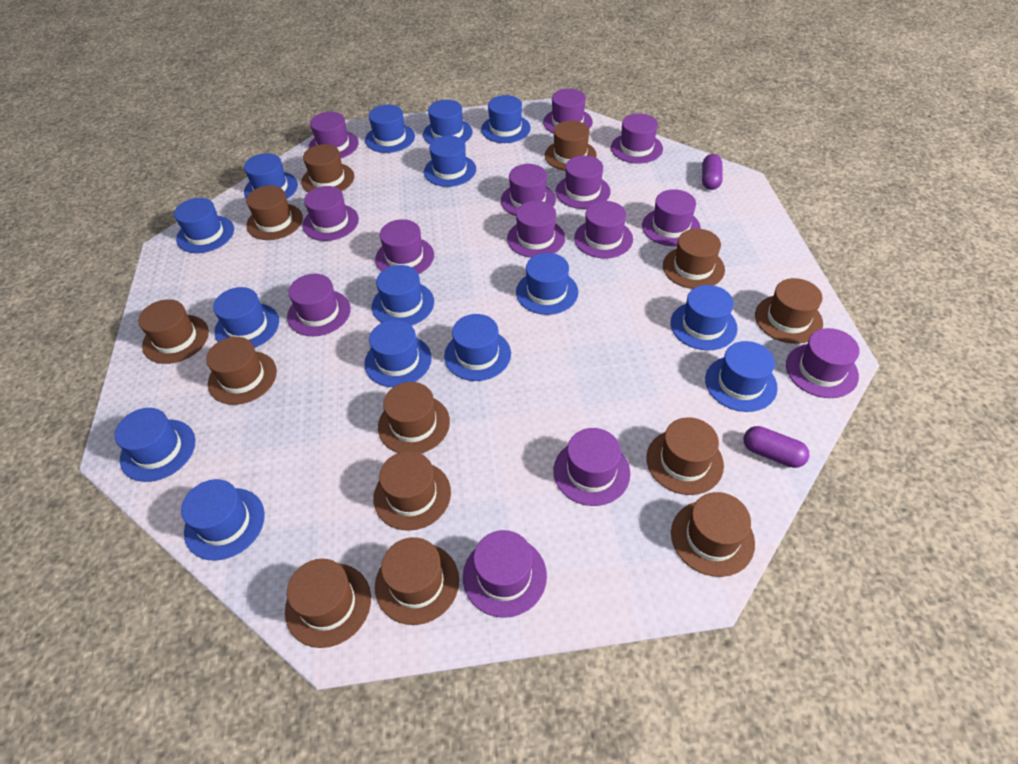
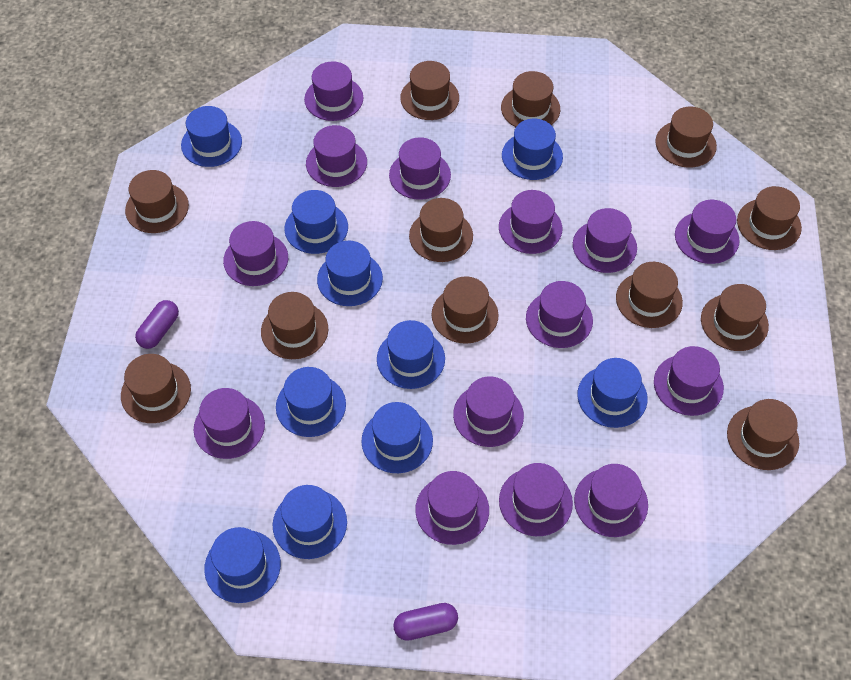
blue hat: [114,408,195,482] [174,198,234,253] [181,479,265,560] [213,287,279,348] [244,153,298,199] [364,320,432,387] [365,105,415,153] [372,265,434,326] [423,100,473,144] [424,136,476,187] [444,314,511,381] [481,95,531,143] [516,253,578,315] [670,285,738,351] [705,341,778,412] = 15 -> [181,106,242,167] [204,527,281,603] [273,485,347,559] [276,367,346,437] [284,190,348,254] [317,241,383,306] [361,402,433,473] [377,320,445,389] [502,119,563,180] [577,358,648,428] = 10
brown hat: [138,299,209,364] [206,337,277,405] [246,185,303,240] [285,559,371,648] [301,144,354,192] [373,451,451,531] [375,537,459,625] [378,382,450,453] [545,121,597,171] [646,417,724,495] [663,229,725,289] [671,492,755,577] [755,278,823,344] = 13 -> [121,354,191,423] [125,170,189,233] [261,292,328,359] [400,61,459,120] [409,198,473,262] [432,276,499,344] [501,71,560,127] [616,262,683,328] [655,107,717,168] [701,284,769,351] [727,399,799,470] [737,186,802,250] = 12

